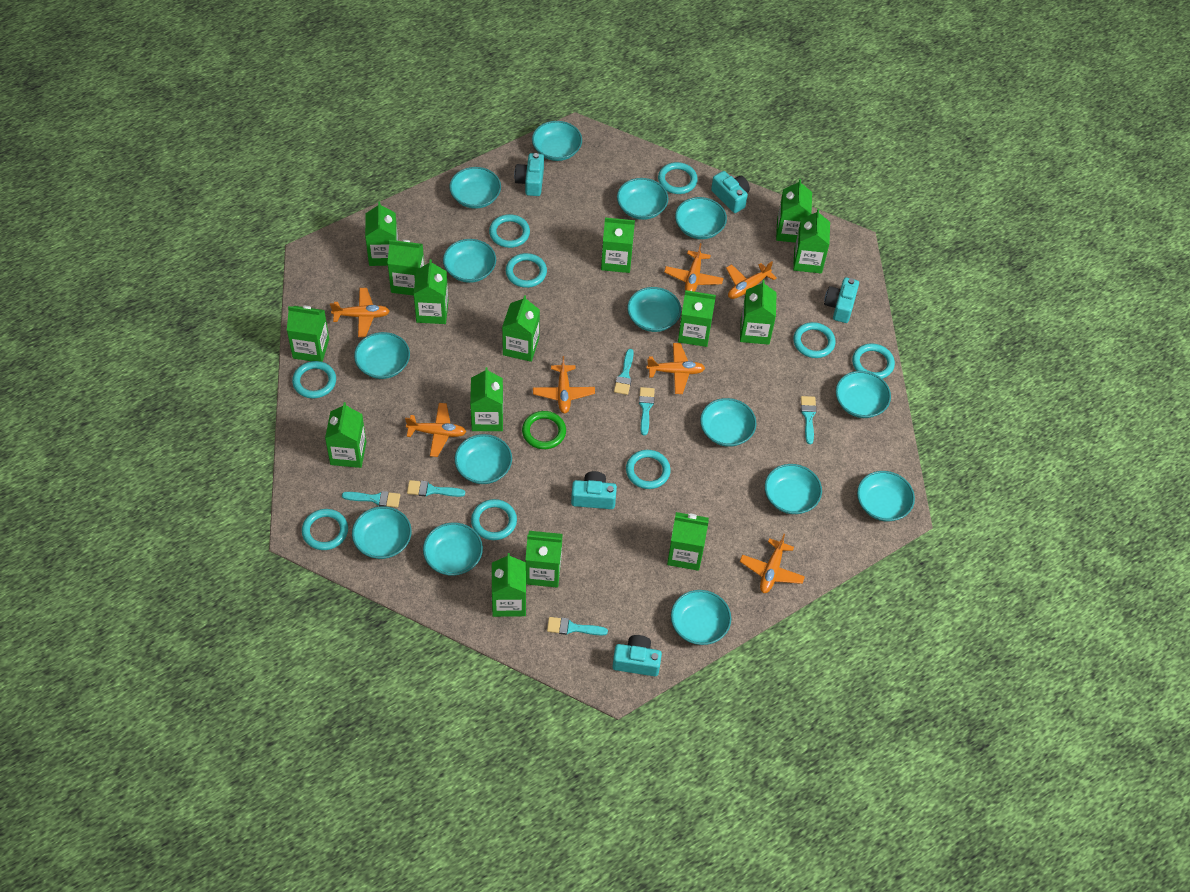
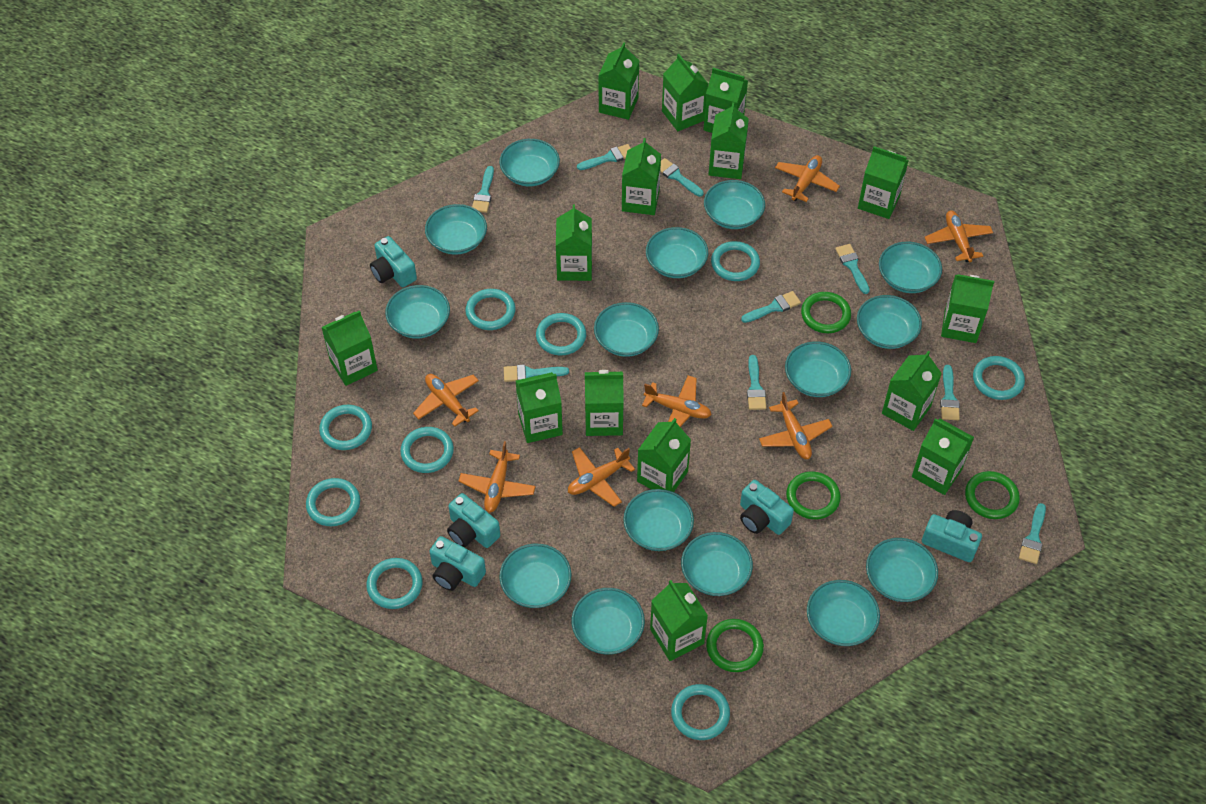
green ring: [522,411,566,449] = 1 -> [706,619,764,672] [786,471,841,520] [801,292,851,333] [965,471,1020,519] = 4
turquoise brush: [342,491,400,508] [407,480,465,497] [547,617,608,635] [614,349,634,395] [639,387,655,435] [801,396,817,444] = 6 -> [472,166,494,213] [504,365,569,382] [577,144,631,170] [660,158,704,197] [741,291,801,323] [747,355,766,410] [835,244,870,294] [940,365,960,420] [1019,503,1046,564] = 9

